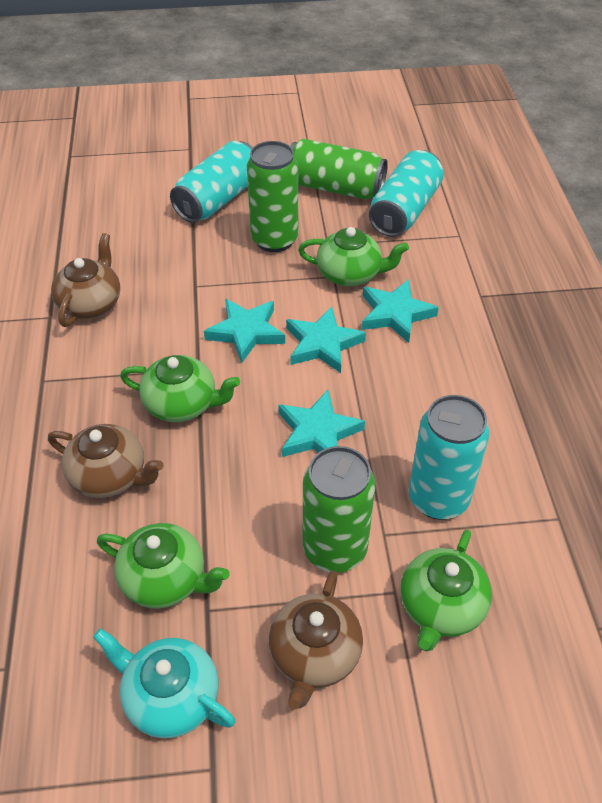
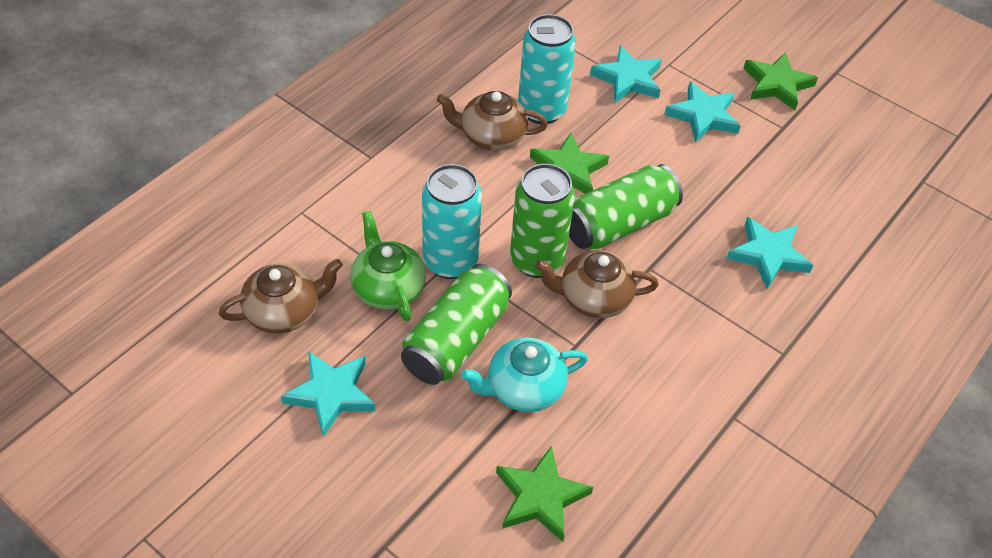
green star: none = 0 -> [496,446,593,542] [530,133,609,194] [743,52,818,110] = 3
green teapot: [97,523,229,609] [120,355,240,422] [298,227,409,286] [401,529,492,652] = 4 -> [351,211,426,321] = 1
turquoise can: [170,141,253,223] [369,150,444,237] [409,395,489,520] = 3 -> [422,164,482,279] [518,14,576,124] = 2

